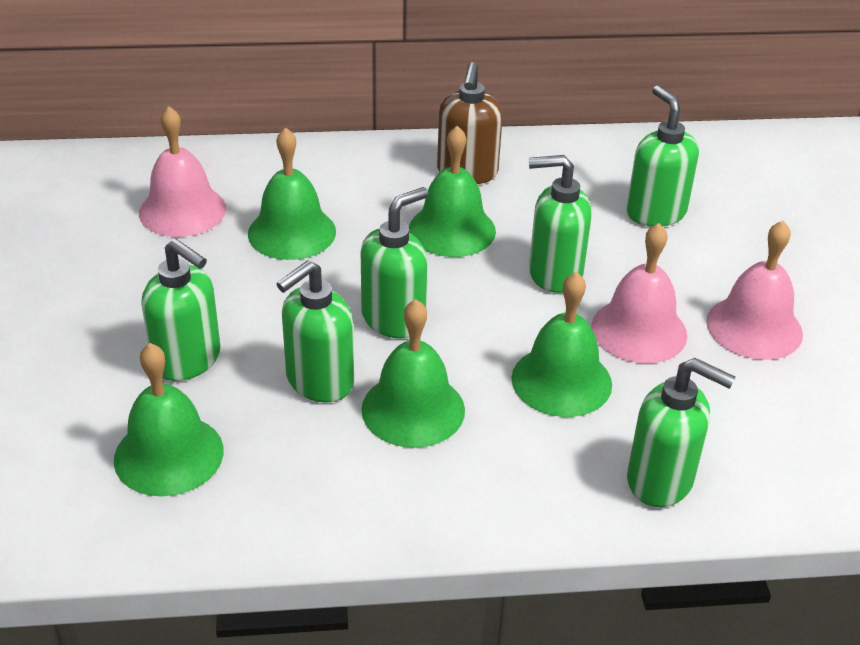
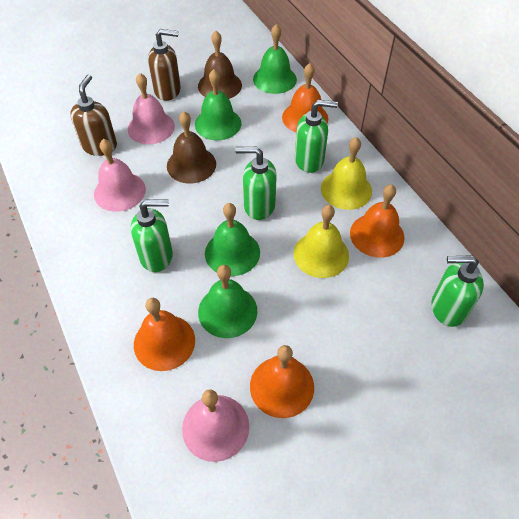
brown bell: none = 0 -> [167,111,216,184] [198,31,242,99] = 2
brown soap dispenser: [437,62,503,184] = 1 -> [70,74,117,156] [148,29,181,101] = 2
green bell: [114,343,224,496] [248,127,336,260] [361,299,465,448] [409,126,496,257] [511,272,612,417] = 5 -> [195,69,241,140] [198,265,257,338] [205,203,260,276] [253,24,297,94] = 4
green soap dispenser: [141,239,220,381] [276,260,354,403] [361,187,429,339] [529,155,592,293] [626,85,699,227] [627,358,735,507] = 6 -> [131,199,173,272] [235,147,277,220] [295,99,338,173] [432,255,484,327] = 4
orange bell: none = 0 -> [134,298,195,371] [250,345,314,418] [282,63,328,132] [350,184,405,258] = 4
yellow bell: none = 0 -> [294,205,349,278] [321,137,372,210] = 2

